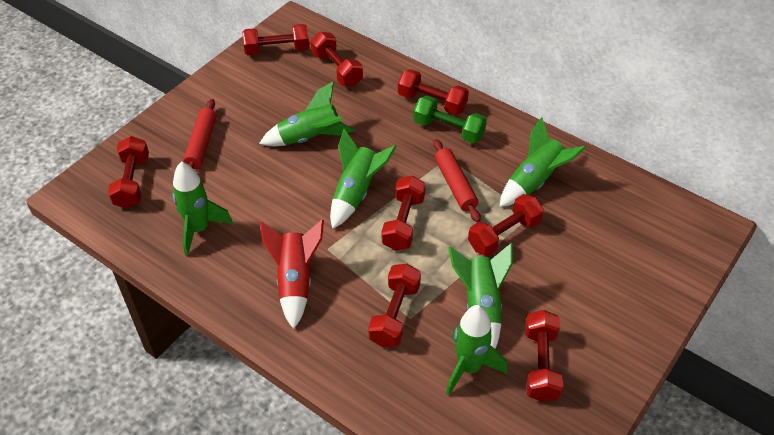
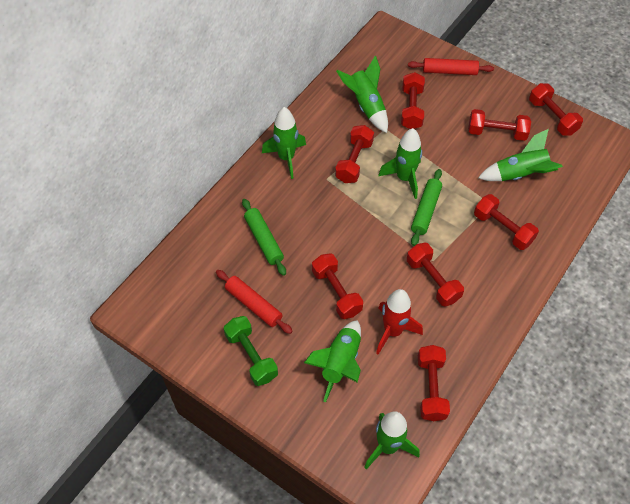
green rolling pin: none = 0 -> [242,199,286,276] [411,169,442,246] = 2

